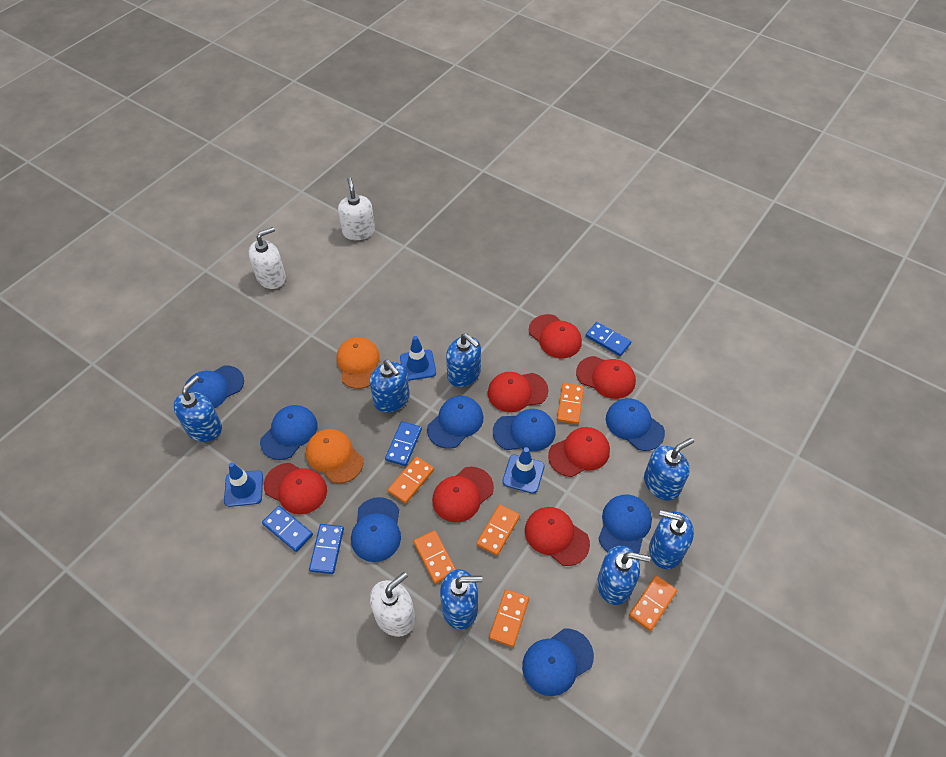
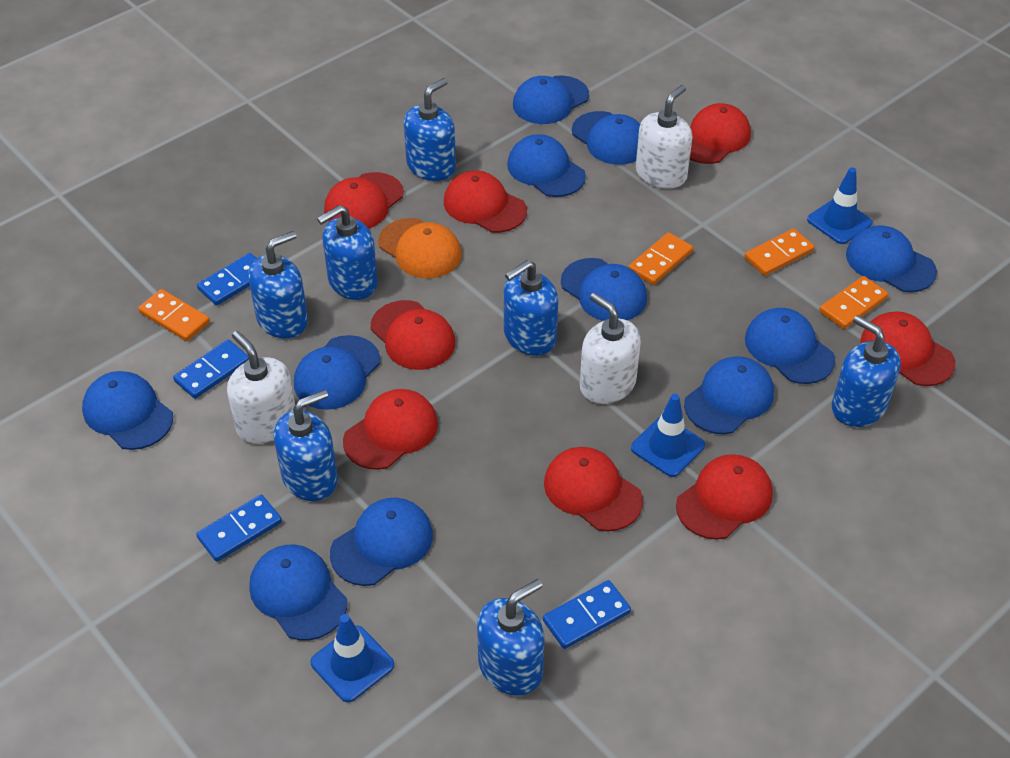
blue cap: [185,366,244,408] [260,405,317,460] [351,497,401,562] [427,396,483,449] [493,409,556,451] [522,628,594,696] [598,495,652,554] [606,398,665,451] = 8 -> [82,371,173,450] [249,545,347,640] [294,335,380,410] [330,498,433,586] [507,134,586,197] [513,76,589,124] [561,258,647,321] [572,111,640,165] [684,356,774,434] [745,308,835,384] [846,226,937,292] = 11
orange cap: [306,429,364,484] [337,337,380,389] = 2 -> [378,218,462,278] = 1
orange domino: [388,456,434,504] [414,530,456,584] [476,505,520,556] [489,589,529,647] [557,383,584,424] [629,576,677,631] = 6 -> [138,289,210,341] [628,232,693,285] [744,228,814,276] [819,276,888,329] = 4
red cap: [264,463,327,514] [432,467,494,522] [488,372,548,412] [525,507,590,566] [529,314,582,358] [548,427,610,477] [576,356,636,399] = 7 -> [324,172,404,229] [343,389,438,470] [371,300,455,370] [444,171,527,233] [544,447,643,531] [676,454,772,540] [690,103,751,164] [860,311,955,386] = 8

